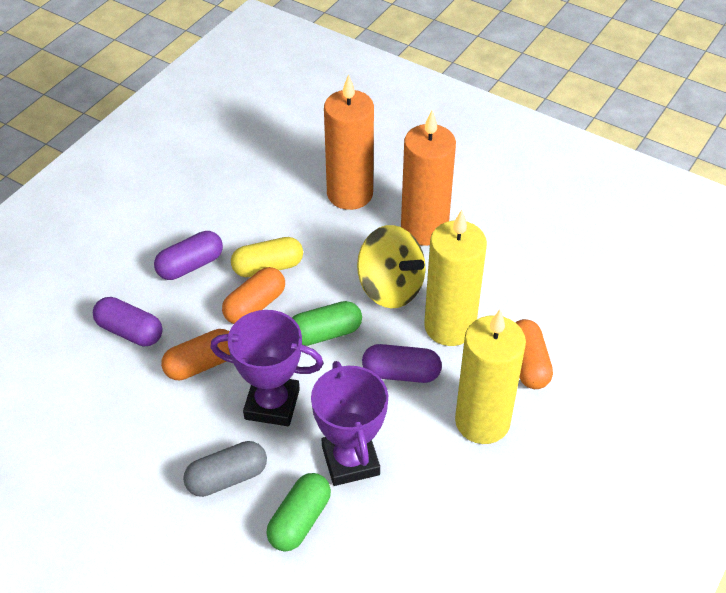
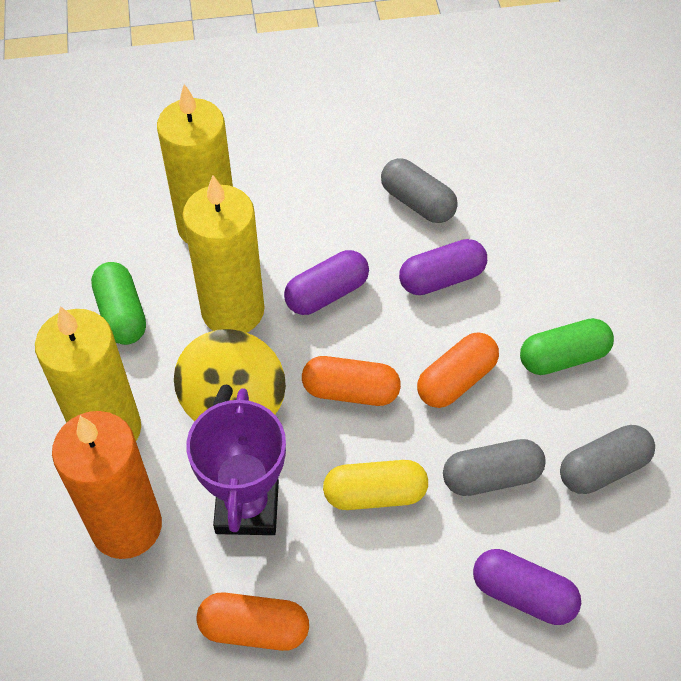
grey capsule: [183,441,267,497] = 1 -> [381,158,458,223] [443,439,546,496] [560,425,655,494] = 3
orange candle: [324,74,374,210] [401,111,456,246] = 2 -> [52,411,162,559] = 1
purple trophy: [210,310,323,426] [311,361,388,486] = 2 -> [186,388,286,535] = 1
yellow candle: [424,210,487,346] [455,309,526,444] = 2 -> [35,306,141,441] [157,84,233,244] [183,175,265,333] = 3

